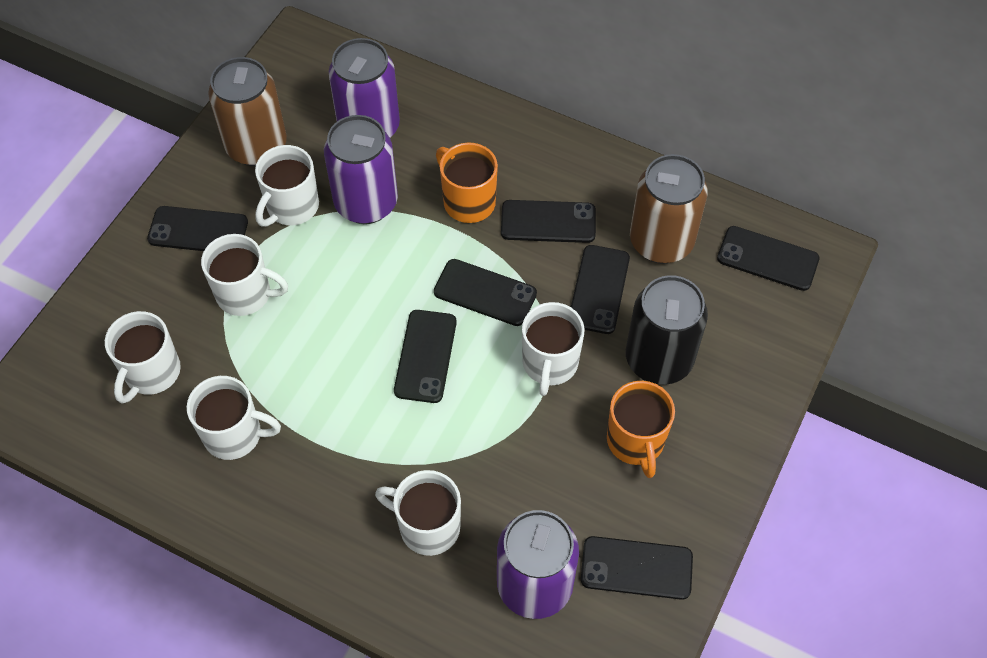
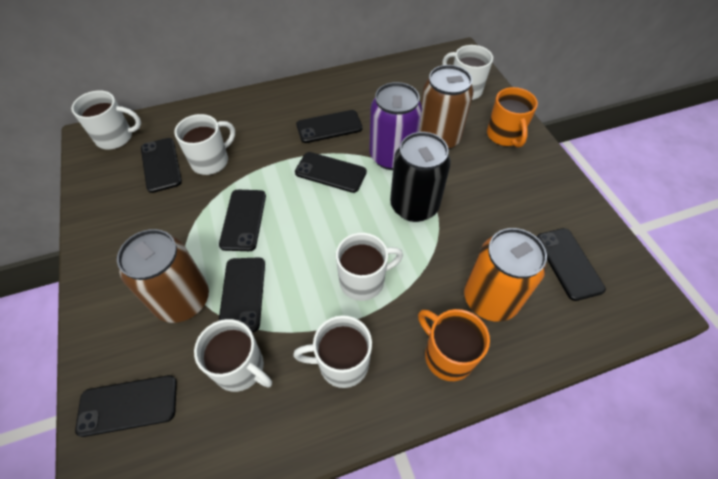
orange can: none = 0 -> [464,228,547,322] = 1
purple can: [324,115,398,224] [329,38,400,137] [497,510,579,619] = 3 -> [369,82,422,170] = 1

